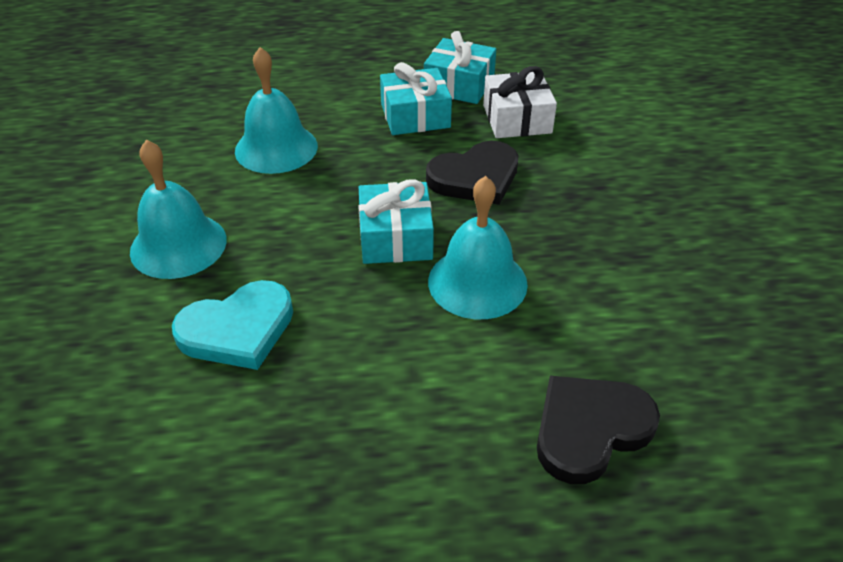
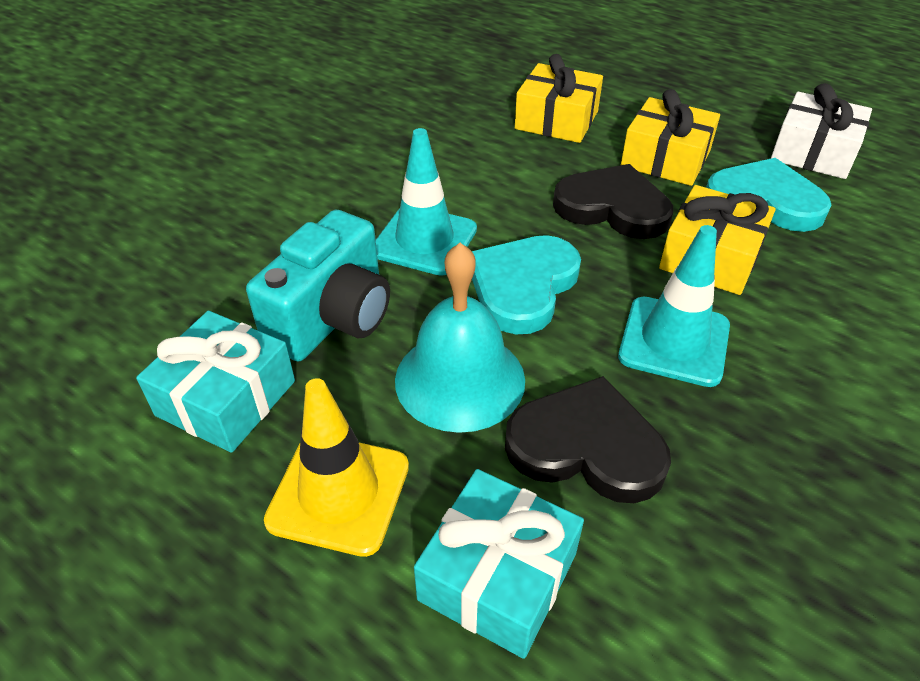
turquoise bell: [130,140,227,279] [235,47,318,174] [428,176,528,319] = 3 -> [395,243,525,433] = 1
turquoise camera: none = 0 -> [246,210,390,361] = 1
turquoise gift: [358,179,434,264] [380,62,452,135] [424,31,496,104] = 3 -> [136,311,295,453] [414,469,584,659] = 2
turquoise heart: [172,280,293,370] = 1 -> [472,235,581,334] [706,158,831,232] = 2
turquoise traffic cone: none = 0 -> [376,128,477,276] [618,225,730,387] = 2
yellow gift: none = 0 -> [515,54,603,143] [621,89,720,186] [659,185,776,295] = 3
yellow traffic cone: none = 0 -> [264,378,409,557] = 1

